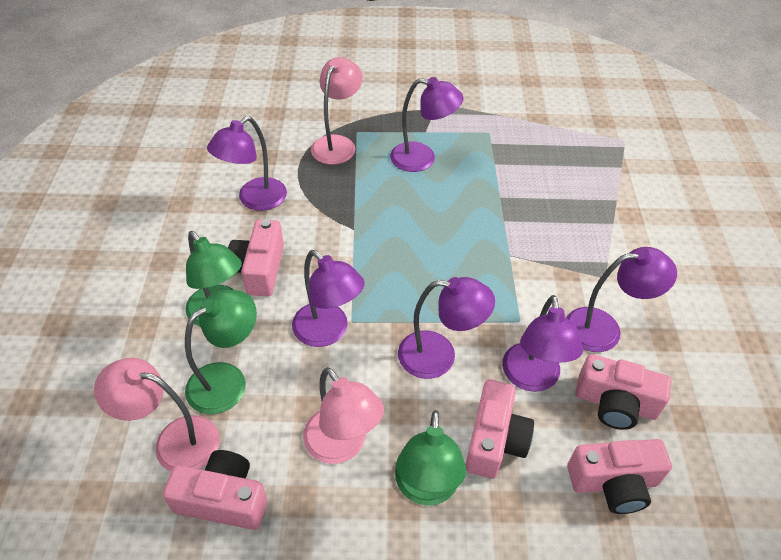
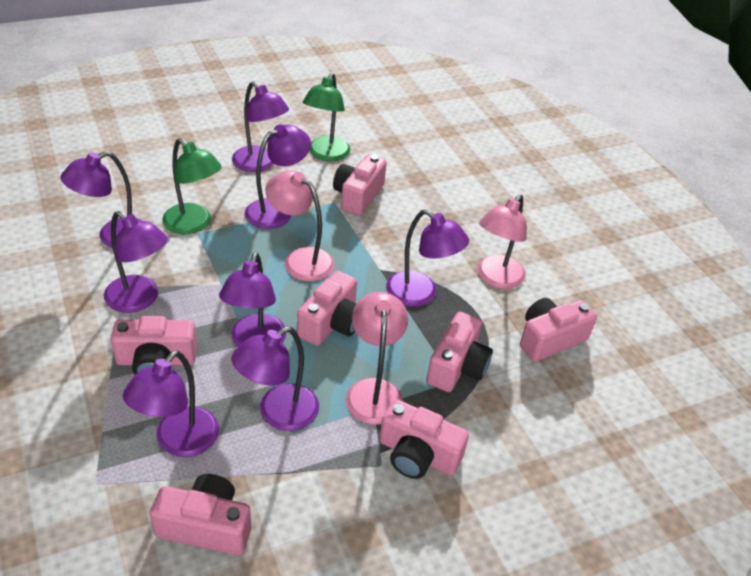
green lamp: [185,290,257,414] [186,231,242,327] [395,410,466,505] = 3 -> [162,138,222,234] [303,73,351,161] = 2
pink camera: [163,450,267,530] [228,219,284,296] [465,379,534,479] [567,439,672,514] [576,354,671,430] = 5 -> [111,316,197,375] [150,474,251,555] [297,270,357,346] [333,154,387,216] [379,399,469,479] [426,312,493,392] [520,298,597,362] = 7
purple lamp: [207,116,287,211] [292,250,365,347] [390,77,464,172] [398,277,495,379] [502,295,583,392] [566,247,677,352] = 6 -> [60,151,143,248] [104,211,168,313] [123,350,219,457] [219,253,286,347] [231,326,319,431] [232,82,289,172] [244,124,311,229] [386,209,469,307] = 8

